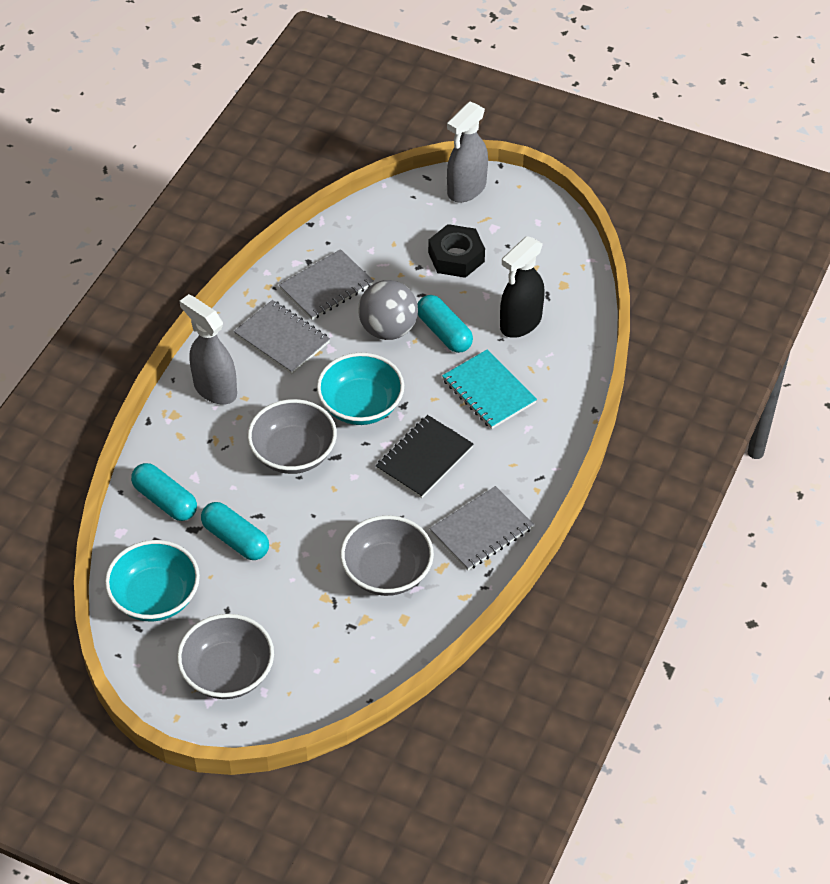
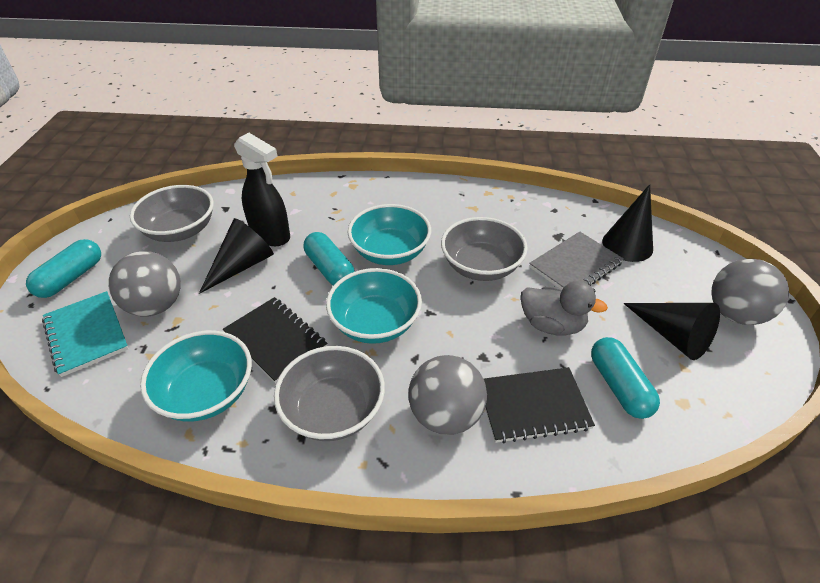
black cone: none = 0 -> [199,218,274,294] [602,184,653,262] [623,303,720,360] = 3
black notebook: [376,415,473,498] = 1 -> [223,297,327,384] [484,367,595,443] = 2
black nut: [428,224,485,278] = 1 -> none = 0
grey ball: [358,280,418,340] = 1 -> [108,251,181,317] [409,355,487,435] [712,259,789,325] = 3
grey duck: none = 0 -> [521,281,608,336] = 1
grey notebook: [234,300,330,374] [279,249,374,320] [430,486,534,571] = 3 -> [529,231,624,289] = 1
grey spray bottle: [179,294,237,405] [447,102,488,203] = 2 -> none = 0
turquoise bowl: [105,540,200,621] [317,353,404,425] = 2 -> [140,330,252,422] [326,268,422,344] [347,204,431,265] = 3

